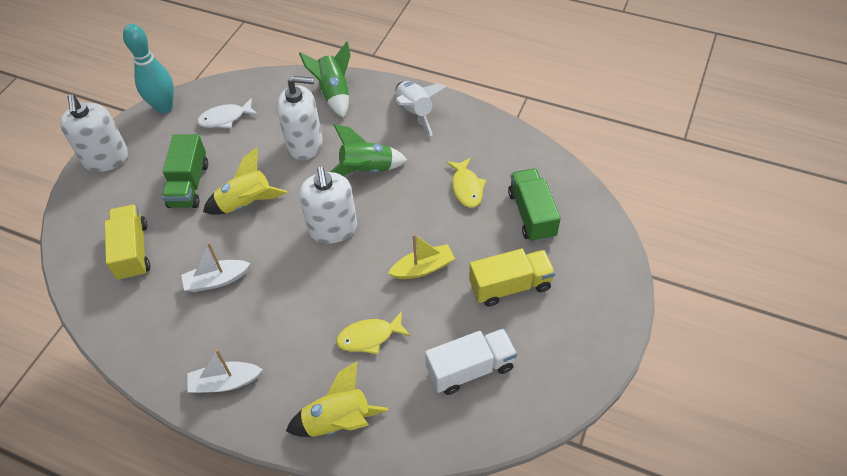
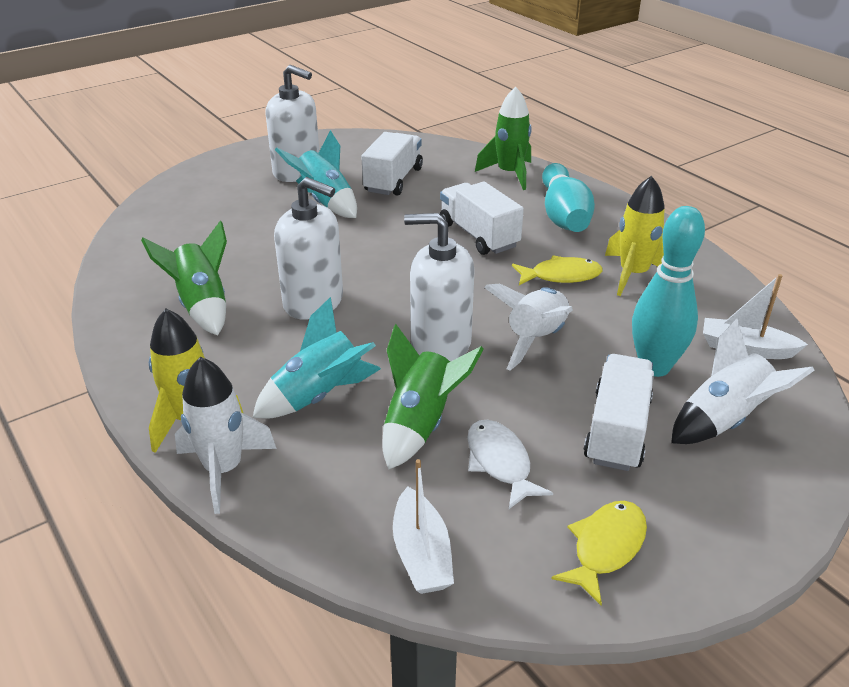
green rocket: [299,41,351,118] [330,124,407,176] = 2 -> [141,221,227,335] [382,324,484,470] [475,87,531,190] = 3
green truck: [162,134,208,208] [508,168,561,242] = 2 -> none = 0
turquoise bowling pin: [123,24,174,114] = 1 -> [542,163,595,232] [632,206,705,377] = 2
turquoise rocket: none = 0 -> [252,297,381,419] [275,130,357,218] = 2
white rocket: [396,81,448,136] = 1 -> [175,357,277,514] [484,284,573,371] [671,318,815,444] = 3
white truck: [425,329,517,395] = 1 -> [361,132,423,196] [440,181,524,255] [583,354,654,471] = 3
yellow boat: [388,234,455,279] = 1 -> none = 0
yellow truck: [105,204,150,281] [469,249,555,307] = 2 -> none = 0

